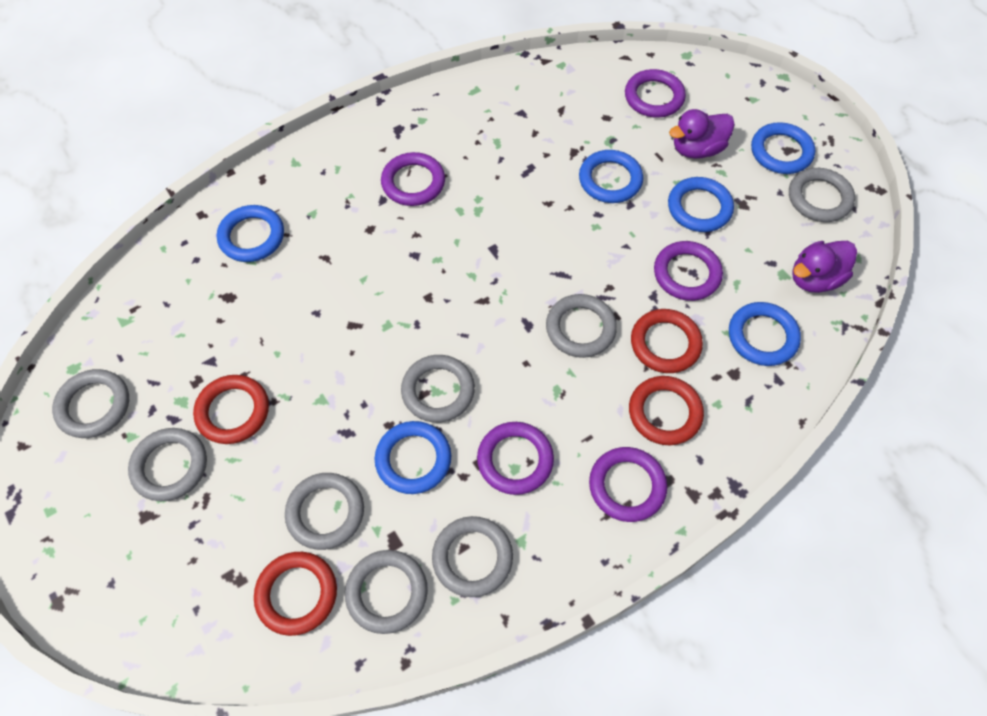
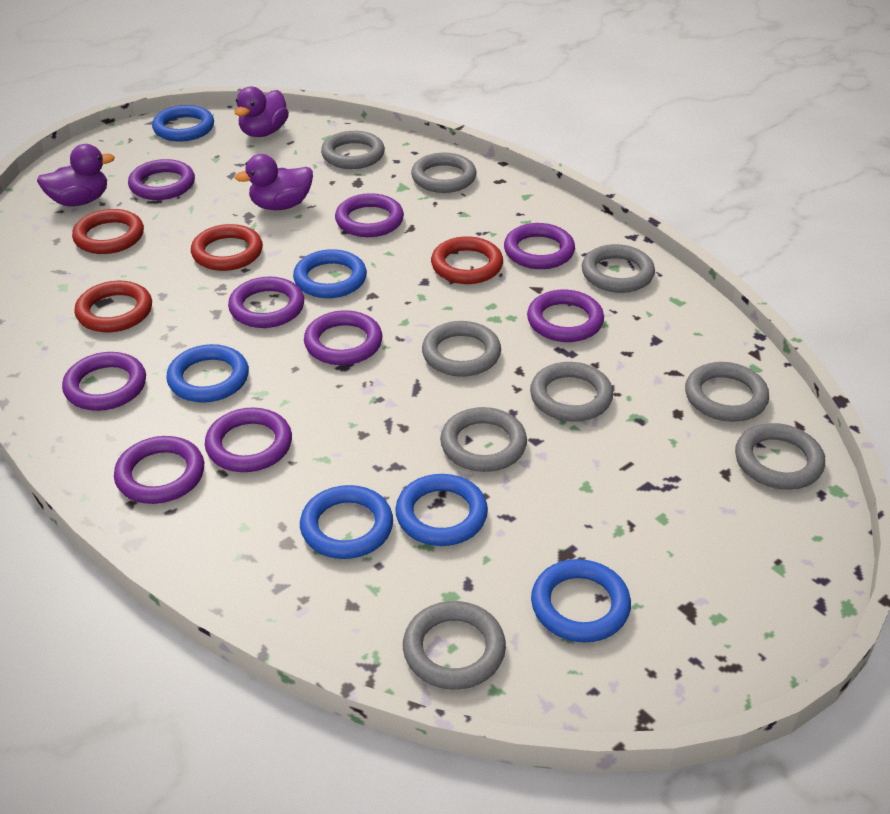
grey ring: [52,369,129,438] [128,428,207,501] [285,473,364,550] [345,550,428,634] [401,355,475,423] [432,516,513,597] [546,294,617,358] [789,168,855,222] = 8 -> [321,131,385,169] [403,601,506,690] [411,153,477,193] [422,321,501,377] [440,407,527,472] [530,362,613,422] [582,244,655,293] [685,362,769,422] [735,423,825,490] = 9
purple duck: [669,109,735,159] [792,241,857,293] = 2 -> [37,144,115,207] [234,87,289,137] [235,154,313,210] = 3
purple ring: [381,152,445,206] [477,422,554,495] [589,447,667,522] [625,69,686,118] [654,241,723,301] = 5 -> [62,352,146,411] [114,436,204,504] [128,159,195,200] [205,408,292,472] [228,277,304,328] [304,310,382,365] [335,193,404,237] [504,223,575,269] [527,290,604,342] = 9

